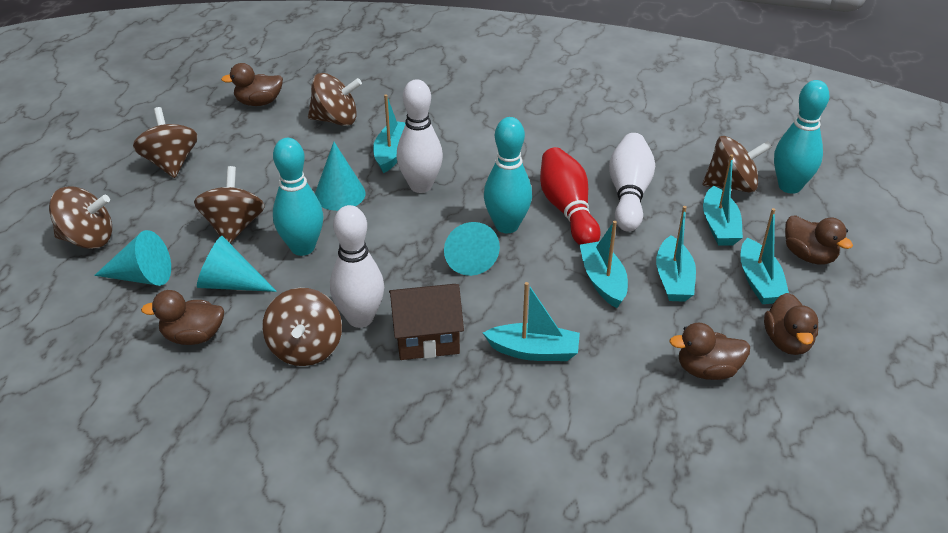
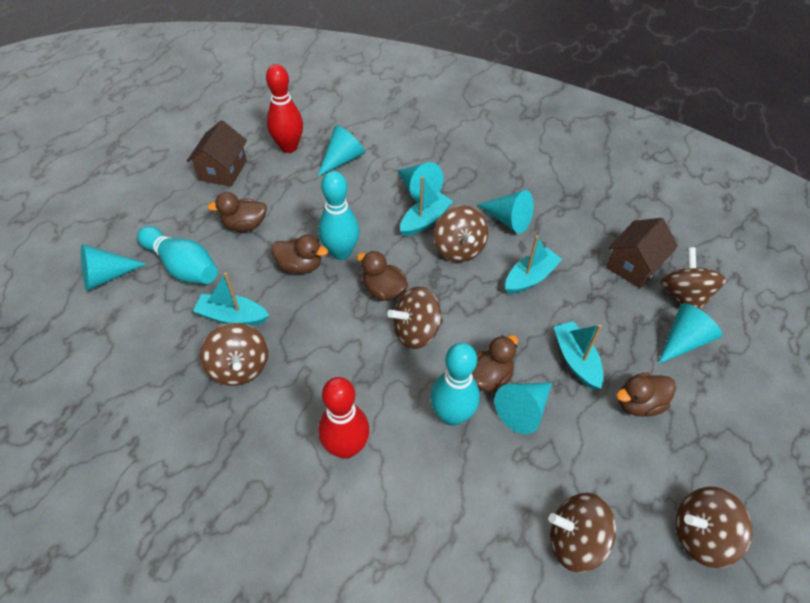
brown house: [389,284,464,360] = 1 -> [187,120,247,187] [606,218,678,288] = 2
red bowling pin: [540,147,601,245] = 1 -> [266,64,303,153] [318,377,370,458] = 2
turquoise boat: [373,94,405,173] [483,282,580,361] [580,221,628,308] [656,206,696,302] [703,155,743,246] [740,208,789,304] = 6 -> [193,273,269,326] [400,176,453,236] [505,235,562,294] [554,321,604,389] = 4
turquoise cone: [94,230,171,286] [197,236,277,292] [315,142,366,211] [444,222,500,276] = 4 -> [81,244,146,291] [318,125,365,177] [397,162,443,202] [477,190,534,233] [495,383,552,434] [658,303,722,364] = 6
white bowling pin: [330,205,384,328] [397,79,443,193] [609,133,655,232] = 3 -> none = 0

